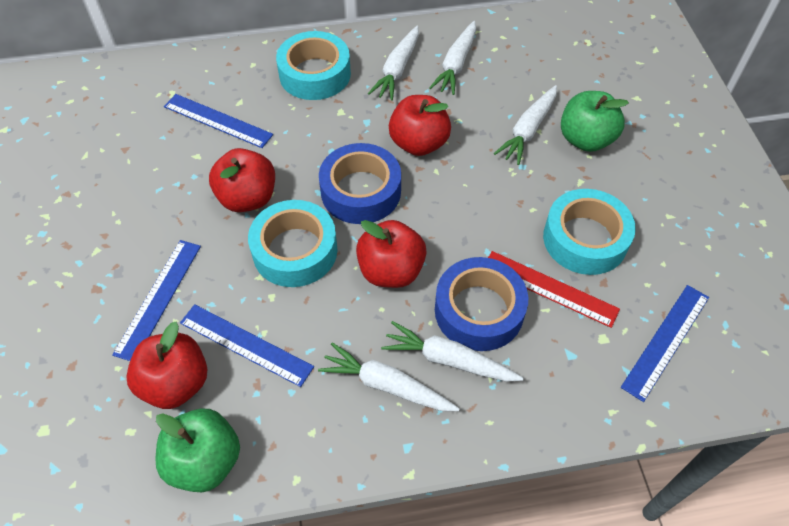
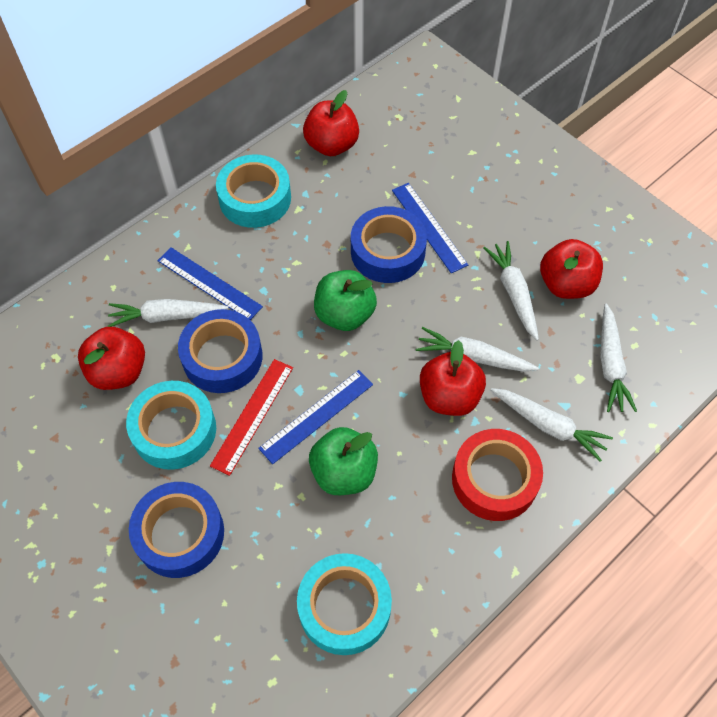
blue ruler: [112,240,201,361] [164,94,273,148] [180,304,314,387] [621,285,709,402] = 4 -> [157,247,263,320] [258,370,373,464] [392,183,468,273] = 3
blue tape: [319,143,401,224] [435,257,528,351] = 2 -> [129,482,224,578] [178,309,262,393] [351,206,427,283] = 3
red tape: none = 0 -> [452,429,543,521] = 1

